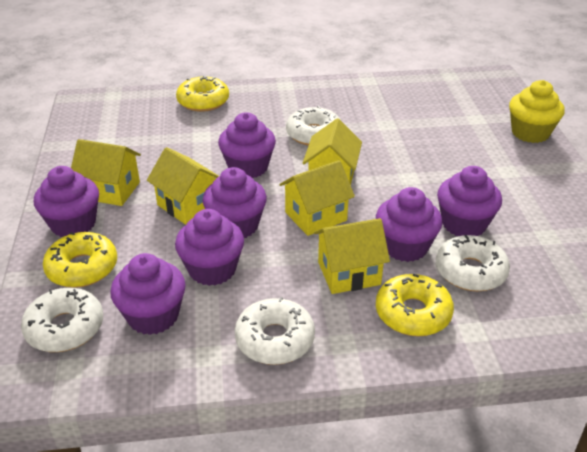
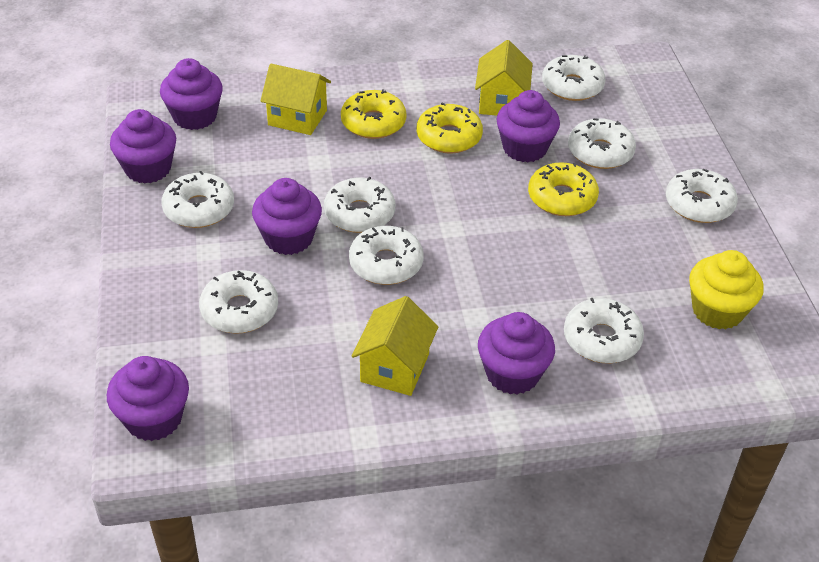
purple cupcake: [34,166,99,237] [110,253,186,335] [175,209,244,286] [203,167,267,238] [218,112,276,178] [376,187,442,262] [437,166,502,236] = 7 -> [107,356,189,441] [110,109,176,184] [160,58,223,130] [252,178,322,255] [478,312,555,395] [496,90,560,162] = 6
white donut: [21,288,103,352] [235,297,315,365] [286,106,341,146] [436,235,510,291] = 4 -> [161,171,234,228] [199,270,278,334] [324,177,395,233] [349,226,424,285] [542,55,606,101] [564,298,644,363] [568,118,636,169] [666,169,738,223] = 8
yellow house: [71,139,141,206] [147,147,219,225] [279,160,355,236] [303,119,362,185] [314,218,390,294] = 5 -> [260,64,331,135] [352,296,438,396] [475,40,533,116] = 3

